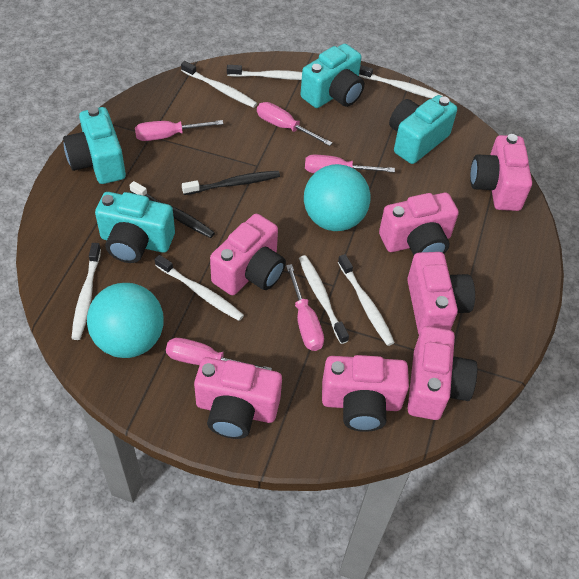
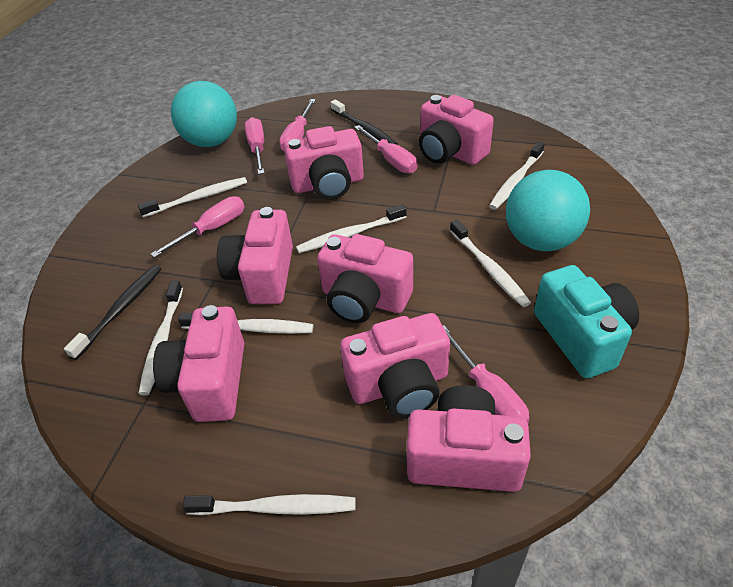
turquoise camera: [63,107,126,184] [95,192,175,263] [301,44,364,108] [389,95,457,164] = 4 -> [534,265,639,378] = 1

